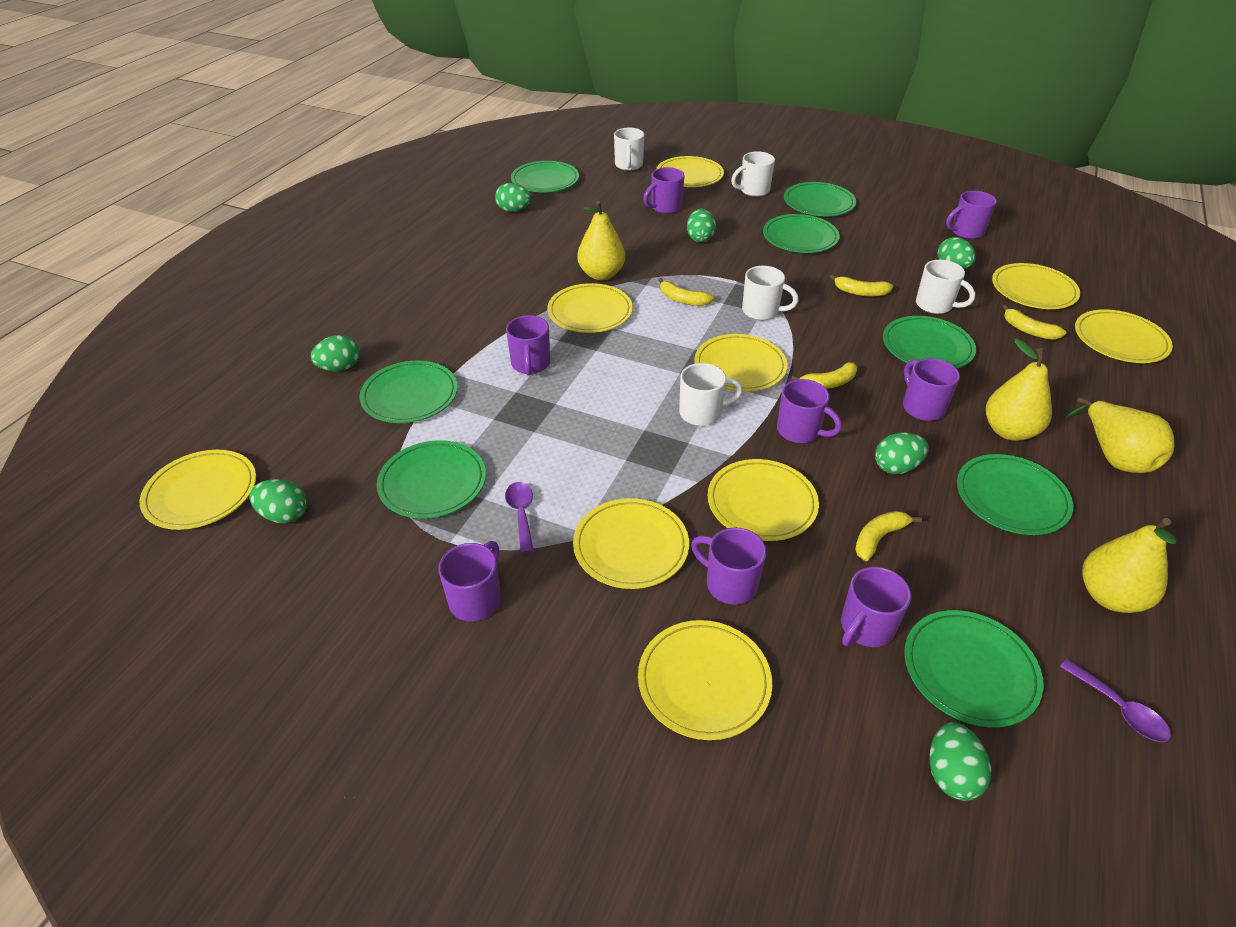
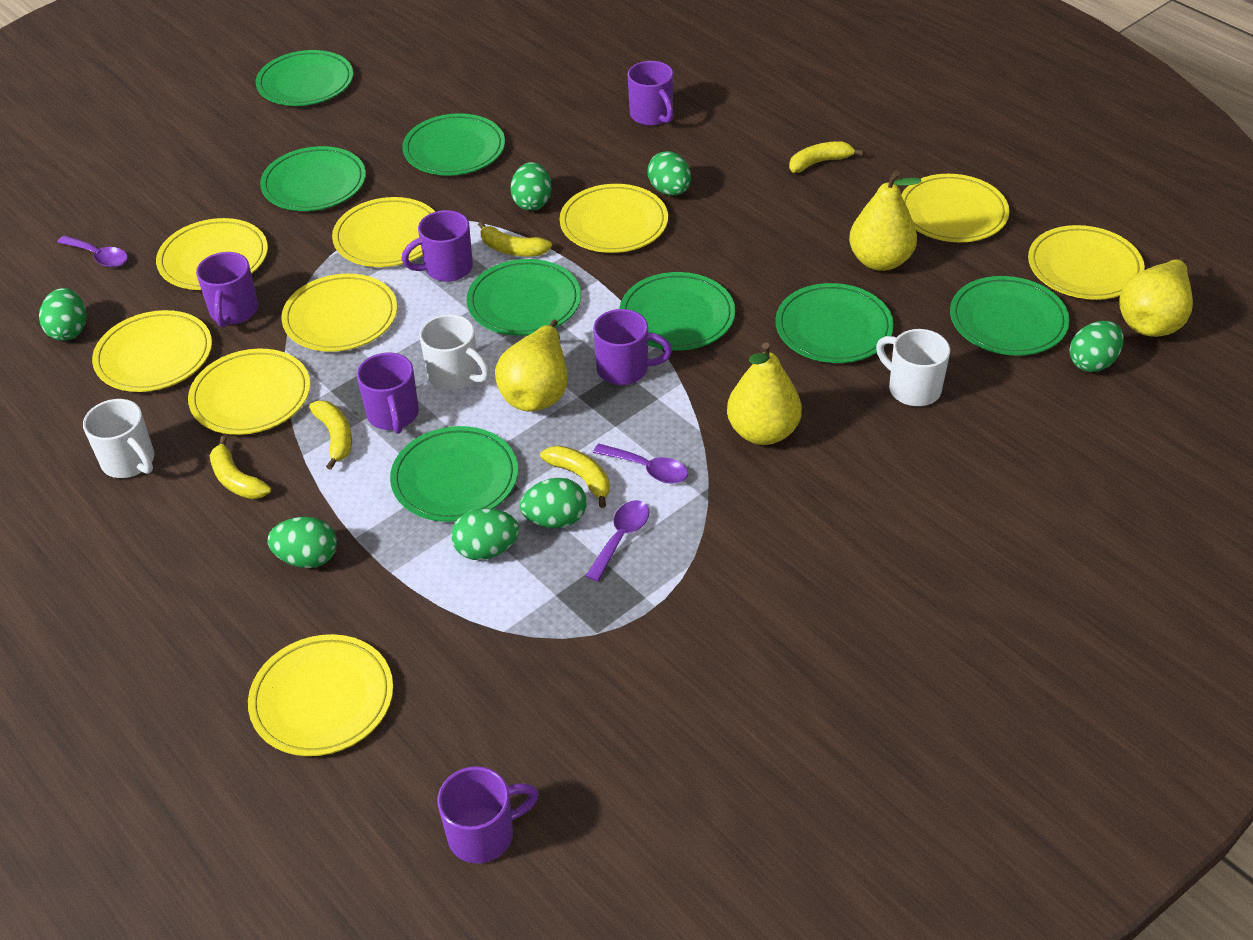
purple mug: [439,541,501,621] [506,315,550,376] [643,167,685,214] [691,527,767,605] [777,379,842,443] [841,567,911,647] [903,358,960,421] [946,191,997,239] = 8 -> [196,252,258,328] [357,353,419,434] [401,210,473,282] [438,766,539,864] [593,309,672,385] [628,61,674,126] = 6
purple spoon: [505,482,534,553] [1059,659,1171,742] = 2 -> [57,235,128,267] [586,500,649,582] [593,444,688,484] = 3
white mug: [614,128,645,171] [679,363,743,426] [731,151,775,197] [742,266,799,320] [916,260,975,314] = 5 -> [83,399,154,478] [419,314,490,390] [876,329,950,406] = 3

